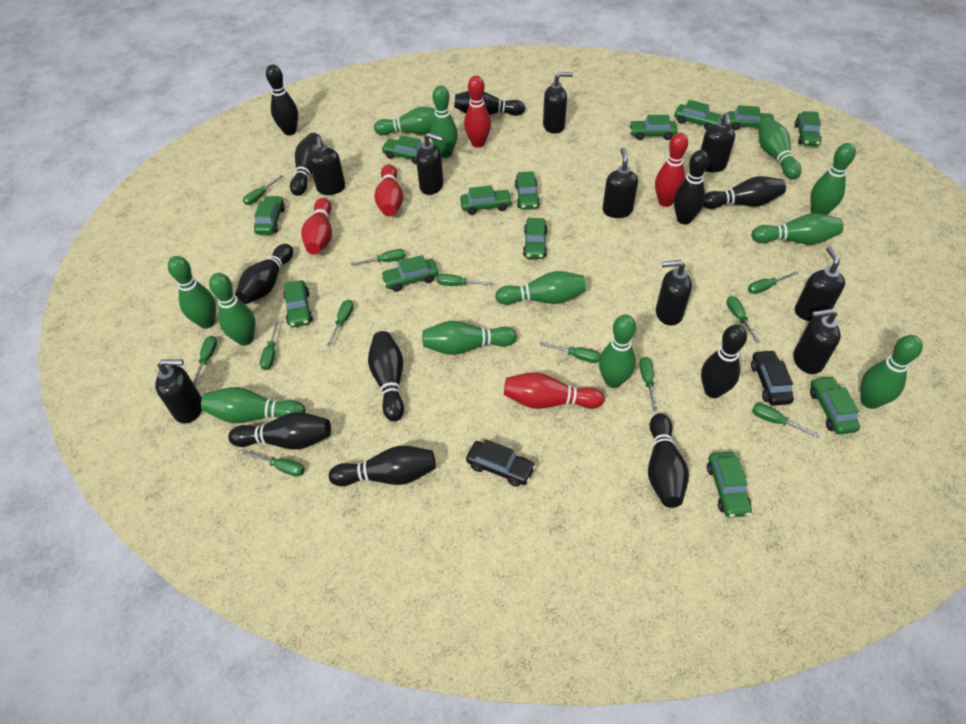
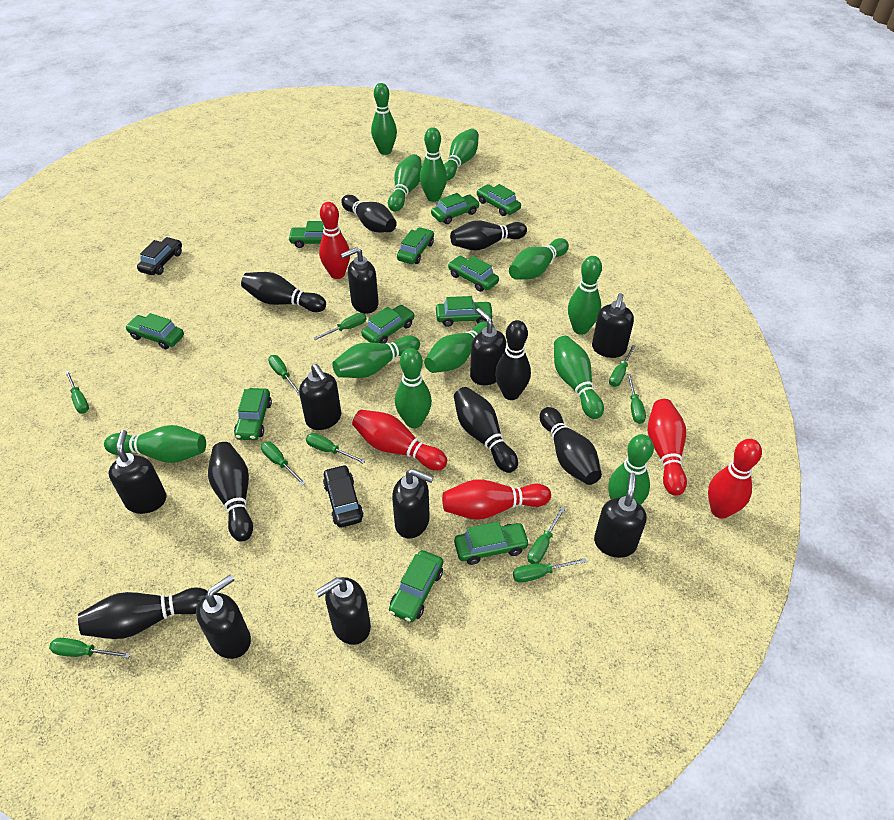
black bowling pin: [228,412,331,450] [235,244,293,304] [266,65,298,135] [290,133,320,196] [329,446,436,486] [368,331,404,422] [454,91,525,116] [648,413,689,508] [674,150,709,224] [701,325,747,398] [703,176,786,209] = 11 -> [78,587,208,639] [208,442,253,542] [241,272,326,312] [341,195,397,232] [450,220,527,250] [454,387,518,473] [495,320,531,400] [540,407,602,485] = 8
green car: [254,196,285,235] [283,280,313,327] [381,135,422,165] [381,255,438,292] [460,185,513,215] [515,171,540,210] [523,218,548,259] [629,115,678,140] [674,100,723,130] [707,452,752,517] [728,105,775,130] [795,111,822,146] [810,376,860,435] = 13 -> [125,313,184,349] [234,388,272,440] [288,221,341,248] [361,305,415,343] [389,550,443,622] [397,227,434,264] [431,193,480,224] [436,296,494,327] [448,256,499,292] [454,522,530,565] [476,184,521,216] = 11
green screwdriver: [193,336,217,385] [242,450,305,477] [243,175,284,205] [260,321,279,370] [327,300,354,346] [351,249,406,266] [437,274,493,286] [540,342,601,363] [640,357,657,412] [727,296,760,343] [748,271,799,294] [752,403,820,438] = 12 -> [49,638,131,658] [65,371,89,413] [261,441,306,486] [268,355,299,395] [306,433,366,464] [313,313,366,340] [513,558,586,583] [528,507,565,564] [609,345,636,387] [627,374,646,424] = 10

